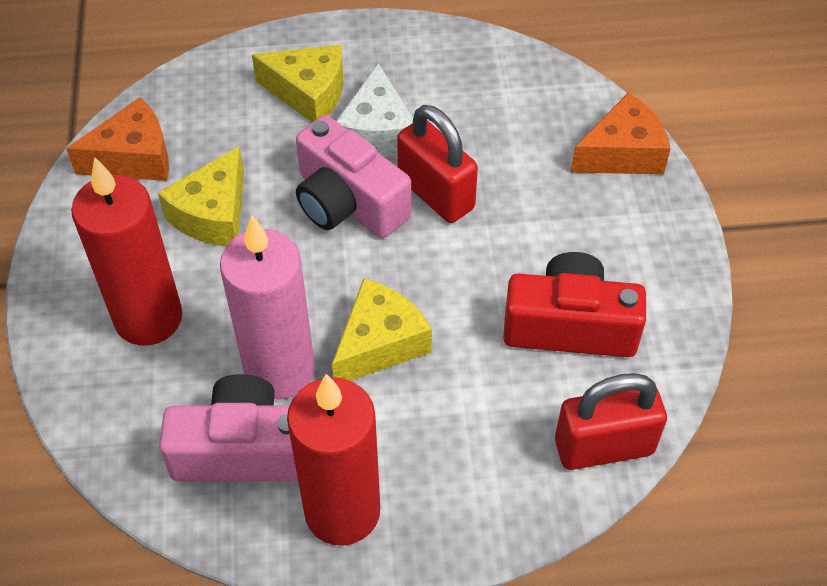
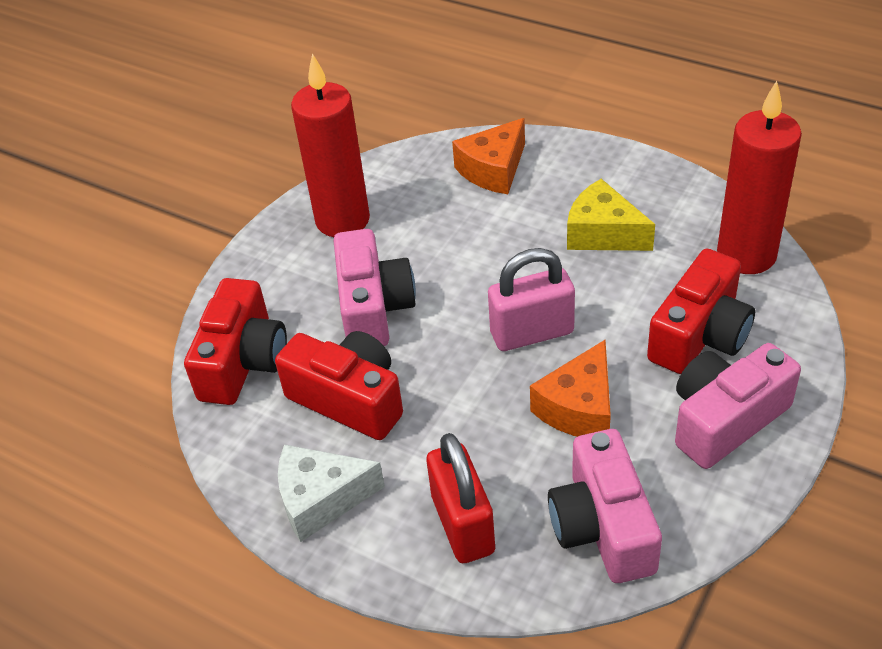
pink camera: [159,374,298,482] [296,115,411,238] = 2 -> [334,229,416,346] [548,429,662,583] [675,343,801,469] = 3
pink candle: [220,215,315,400] = 1 -> none = 0
pink padlock: none = 0 -> [488,248,575,351] = 1
red camera: [503,252,646,357] = 1 -> [184,278,287,405] [275,331,403,440] [647,249,755,374] = 3
red padlock: [397,105,478,223] [555,373,667,470] = 2 -> [426,433,495,563] = 1
yellow cheese: [157,147,244,246] [252,44,343,123] [332,278,432,381] = 3 -> [567,179,655,251] = 1

